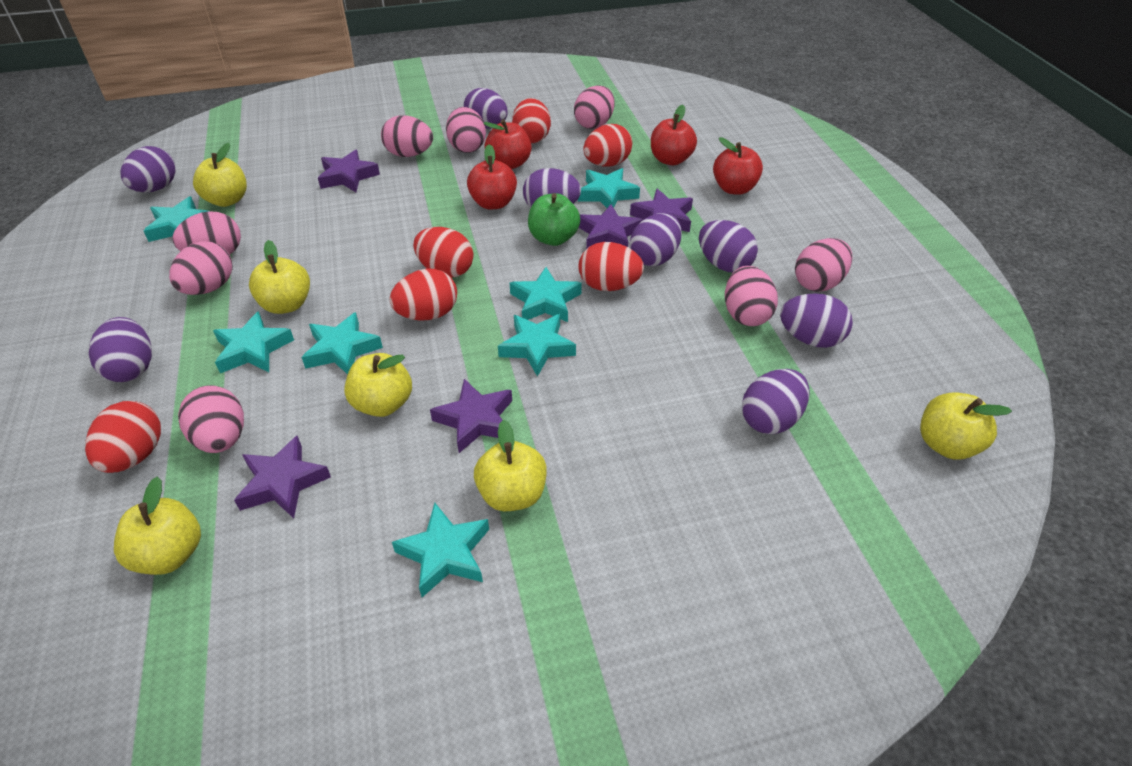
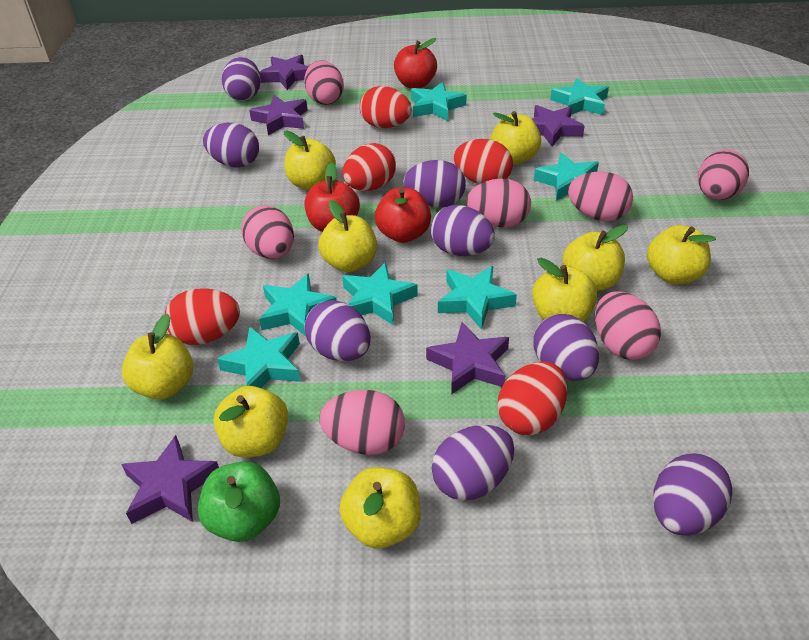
pink egg: [169,241,232,295] [172,211,241,255] [178,385,244,453] [381,115,433,157] [446,107,486,153] [574,85,615,129] [725,266,778,326] [795,238,852,292] = 8 -> [241,205,294,259] [304,60,344,105] [319,390,405,455] [466,178,531,228] [568,171,633,221] [595,291,661,360] [698,149,749,200] = 7
red apple: [467,144,517,209] [483,119,532,169] [651,105,697,165] [713,137,763,195] = 4 -> [305,162,360,232] [375,188,431,243] [394,38,437,89] = 3
red egg: [85,401,161,473] [389,269,457,321] [413,227,473,278] [512,98,551,144] [579,242,644,291] [583,124,632,167] = 6 -> [165,288,240,345] [343,143,396,191] [360,86,412,128] [454,139,513,184] [498,362,567,435] = 5
yellow apple: [114,477,201,575] [193,143,247,207] [249,240,310,314] [344,353,412,417] [474,420,547,511] [920,392,1012,460] = 6 -> [122,314,194,399] [213,386,288,458] [284,131,336,190] [318,200,377,272] [339,467,421,548] [491,111,541,164] [532,258,597,322] [563,225,628,291] [647,225,716,284] = 9

